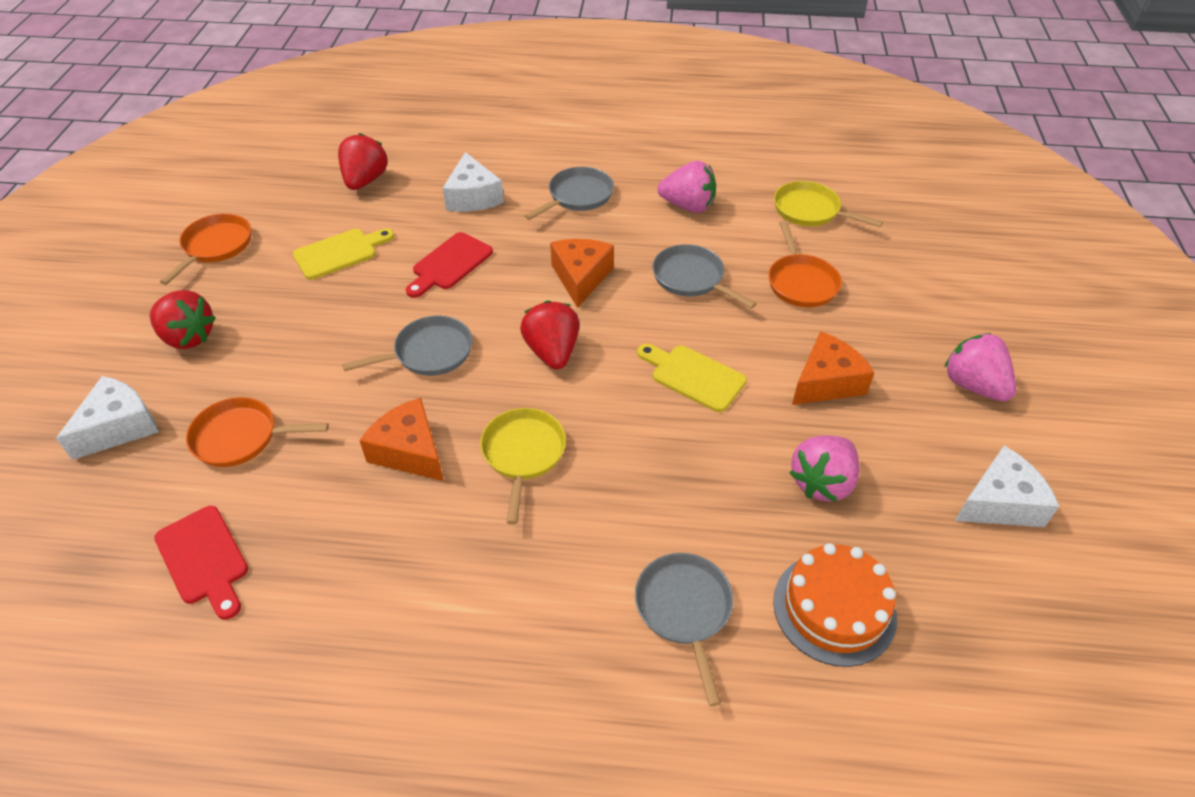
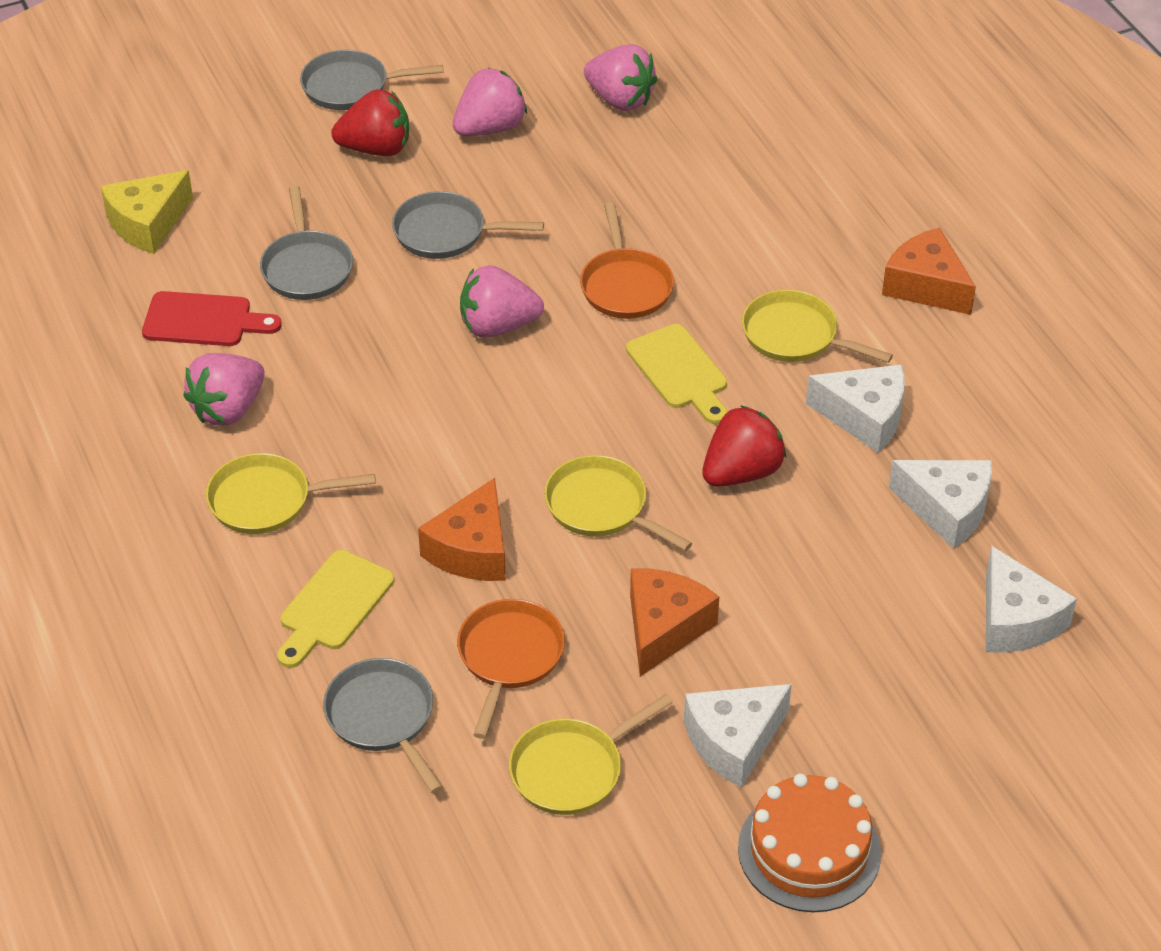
orange pan: [160,213,251,285] [186,397,329,467] [768,221,842,307] = 3 -> [457,599,565,739] [580,202,674,319] = 2
pink strawberry: [658,161,716,213] [790,435,859,502] [944,333,1016,402] = 3 -> [183,353,265,426] [453,68,527,136] [460,265,544,338] [584,44,657,111] = 4
red cutting board: [154,506,248,620] [406,232,493,298] = 2 -> [142,291,282,346] = 1
red strawberry: [150,290,216,349] [338,133,388,190] [520,300,580,369] = 3 -> [331,89,409,156] [702,405,786,487] = 2
white cheese: [56,376,159,460] [442,152,504,212] [955,446,1059,527] = 3 -> [684,684,792,788] [806,364,905,453] [889,460,992,549] [986,545,1077,653] = 4
yellow cheese: none = 0 -> [101,170,193,254] = 1
yellow pan: [480,408,566,525] [774,181,883,227] = 2 -> [206,453,376,534] [509,694,673,815] [544,455,692,551] [742,290,893,363] = 4

